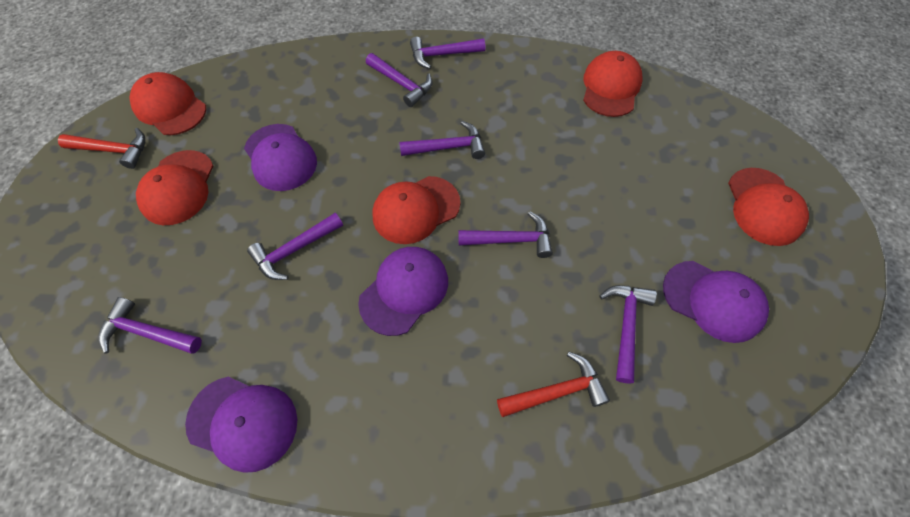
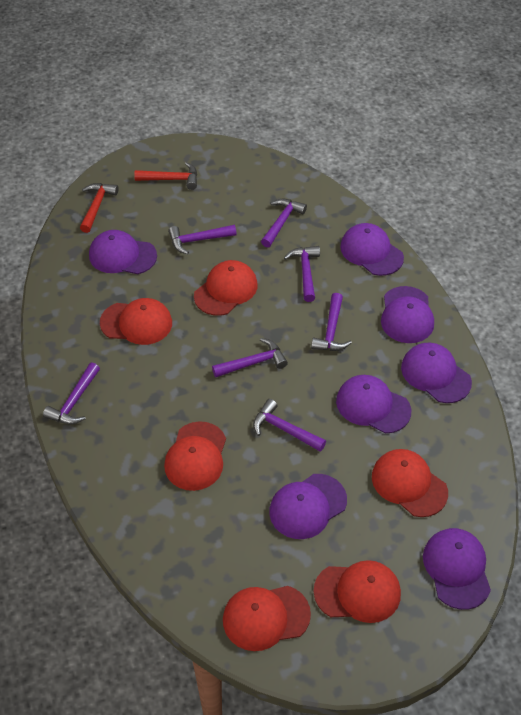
purple cap: [185,377,297,473] [244,124,317,191] [358,247,448,336] [663,261,769,343] = 4 -> [89,230,157,274] [269,474,347,539] [336,375,411,433] [340,223,404,276] [381,286,434,343] [401,343,472,403] [423,528,491,610] = 7
red cap: [129,72,206,135] [136,150,213,225] [372,176,460,244] [583,51,643,117] [728,168,809,246] = 5 -> [100,298,172,345] [164,421,226,491] [194,260,258,316] [223,586,311,651] [314,560,401,623] [372,449,448,517] = 6

